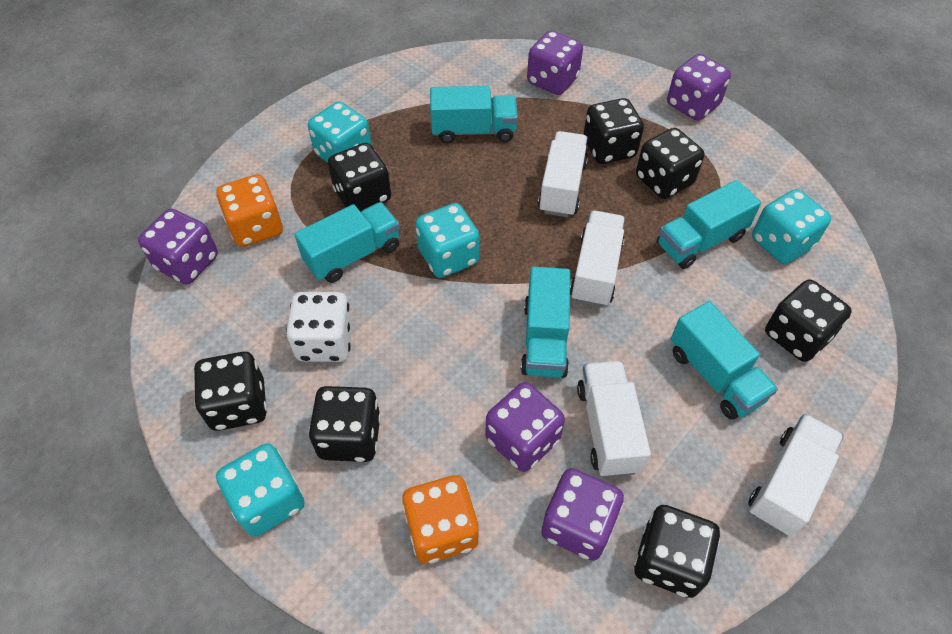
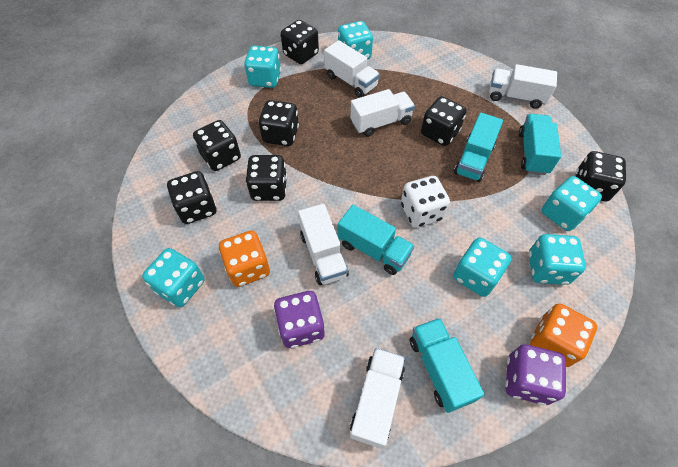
purple dice: [138,209,218,284] [485,382,565,472] [527,30,583,95] [541,468,624,561] [667,54,731,121] = 5 -> [274,291,325,348] [505,344,566,405] = 2
turquoise dice: [216,443,305,537] [308,101,372,163] [415,203,480,278] [752,189,831,264] = 4 -> [142,248,205,307] [244,46,281,88] [338,21,373,59] [453,238,512,297] [529,234,586,285] [541,176,602,231] = 6
turquoise truck: [294,202,400,283] [430,86,518,144] [521,266,570,378] [657,180,761,269] [671,301,778,420] = 5 -> [338,205,415,275] [410,318,485,413] [454,113,503,182] [519,114,561,175] = 4
white truck: [538,131,588,217] [570,211,625,307] [577,361,651,477] [748,414,844,536] = 4 -> [298,204,349,285] [324,40,380,98] [350,89,415,137] [350,348,405,449] [489,64,557,109] = 5

